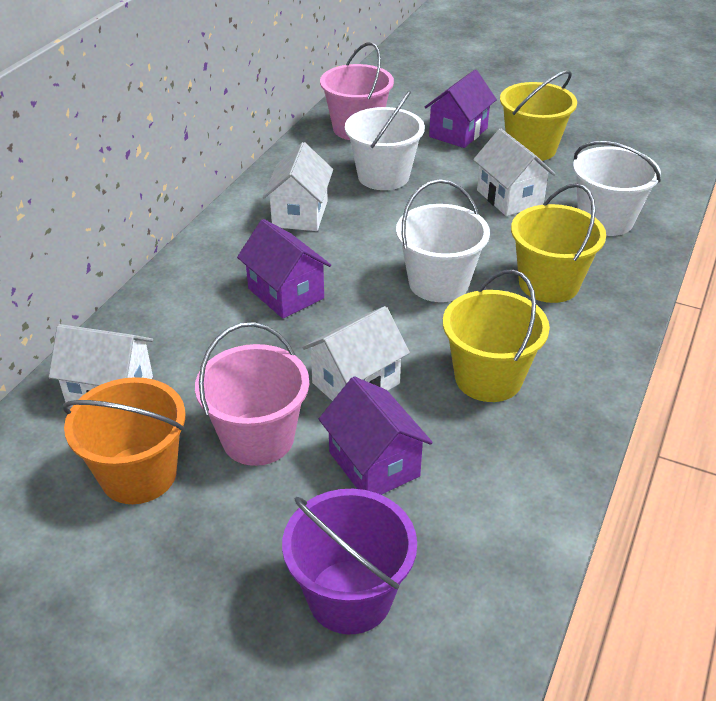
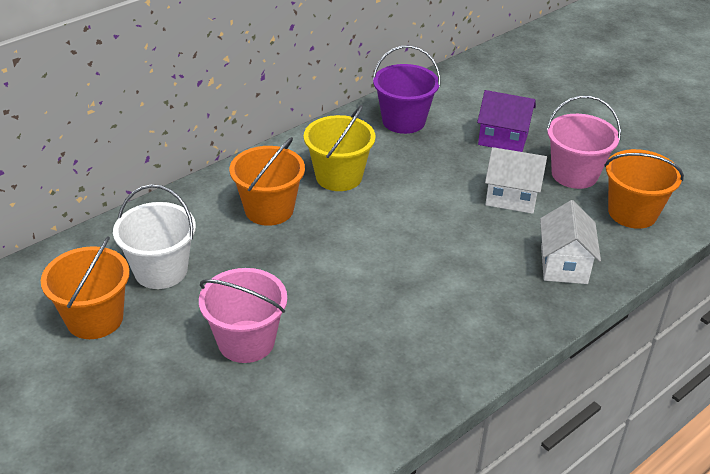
orange bucket: [62,377,185,504] = 1 -> [41,236,130,339] [229,137,305,226] [604,149,684,229] = 3
purple house: [237,219,331,318] [319,377,433,495] [424,70,497,148] = 3 -> [477,90,536,152] = 1
white bucket: [345,90,425,190] [396,179,490,302] [573,141,661,236] = 3 -> [113,184,196,289] = 1
white house: [49,324,153,407] [263,142,333,231] [303,306,410,401] [473,128,555,216] = 4 -> [485,147,547,214] [540,200,601,284] = 2
yellow bucket: [443,269,550,402] [500,70,577,161] [511,183,606,303] = 3 -> [304,105,375,191] = 1

